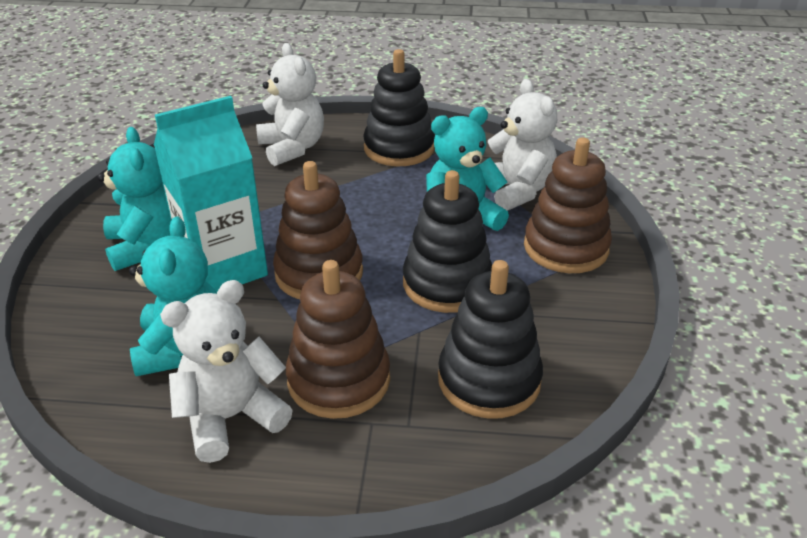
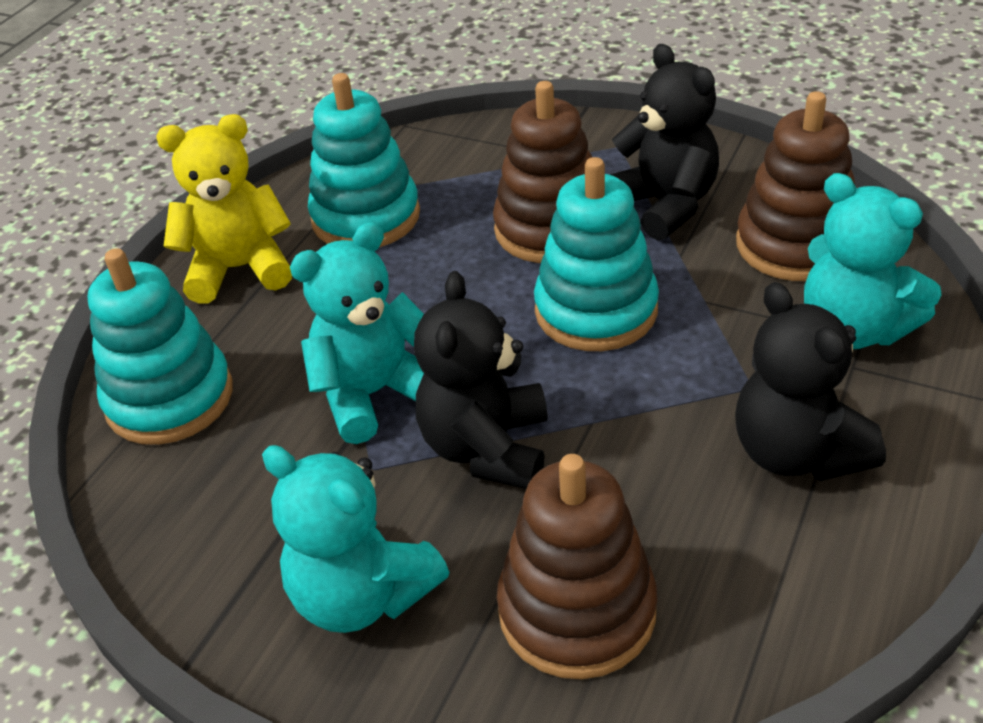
black stacking toy: [363,49,435,166] [403,170,492,313] [438,260,543,419] = 3 -> none = 0
black teddy bear: none = 0 -> [414,271,548,489] [610,44,719,241] [735,282,886,481] = 3
turquoise carton: [154,96,268,292] = 1 -> none = 0
turquoise stacking toy: none = 0 -> [88,248,232,445] [308,73,420,247] [534,157,659,351] = 3
white teddy bear: [160,280,293,463] [256,43,324,166] [488,79,557,211] = 3 -> none = 0
yellow teddy bear: none = 0 -> [157,114,292,304] = 1

